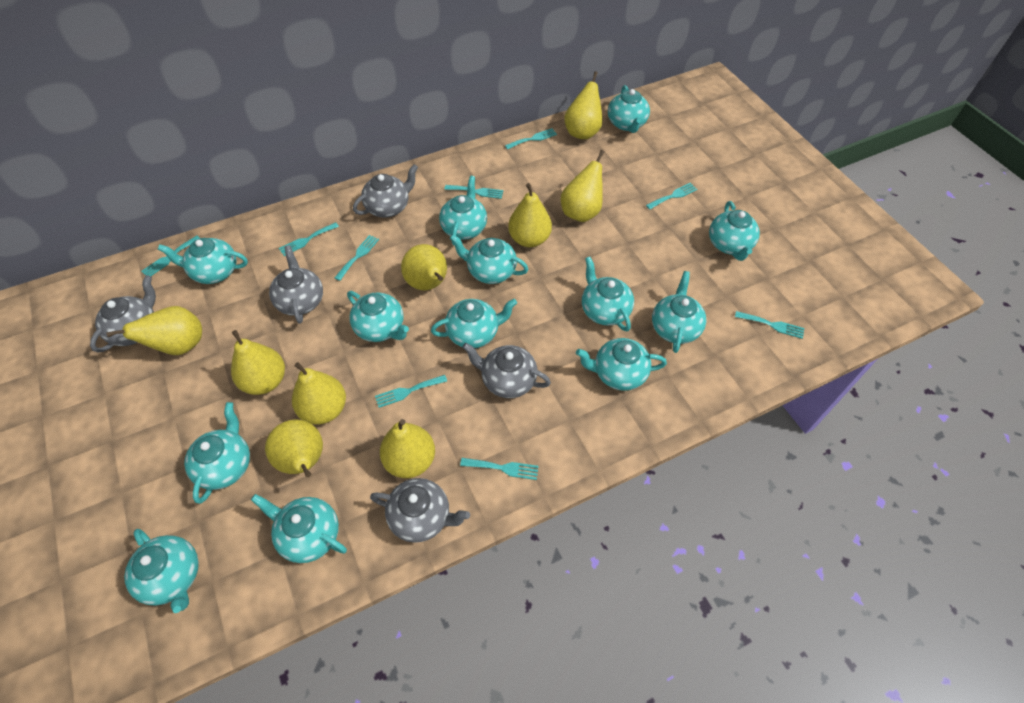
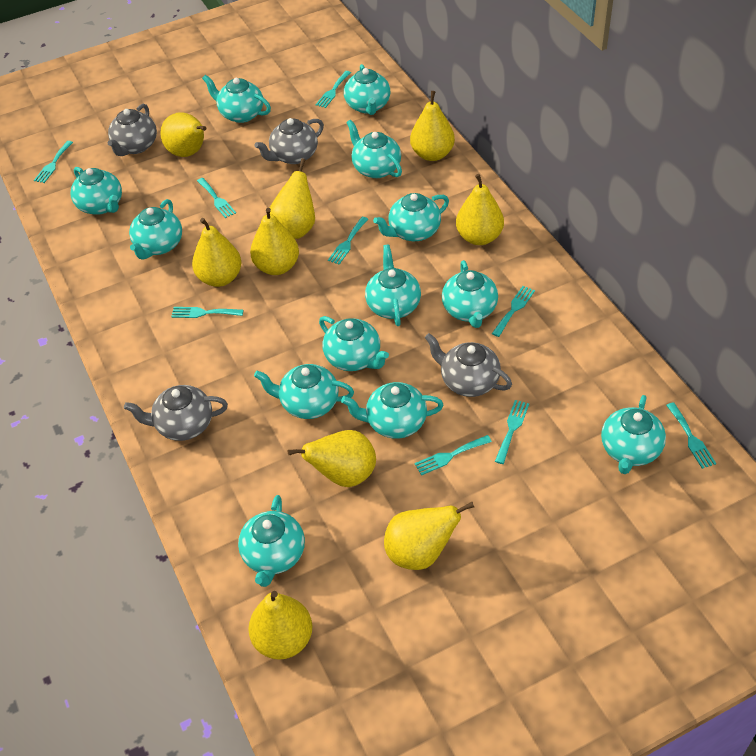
grey teapot: [90,275,156,353] [269,245,323,324] [353,164,418,218] [370,478,470,543] [462,343,551,398] = 5 -> [108,104,157,156] [124,385,228,441] [254,118,324,164] [425,333,512,397] = 4

